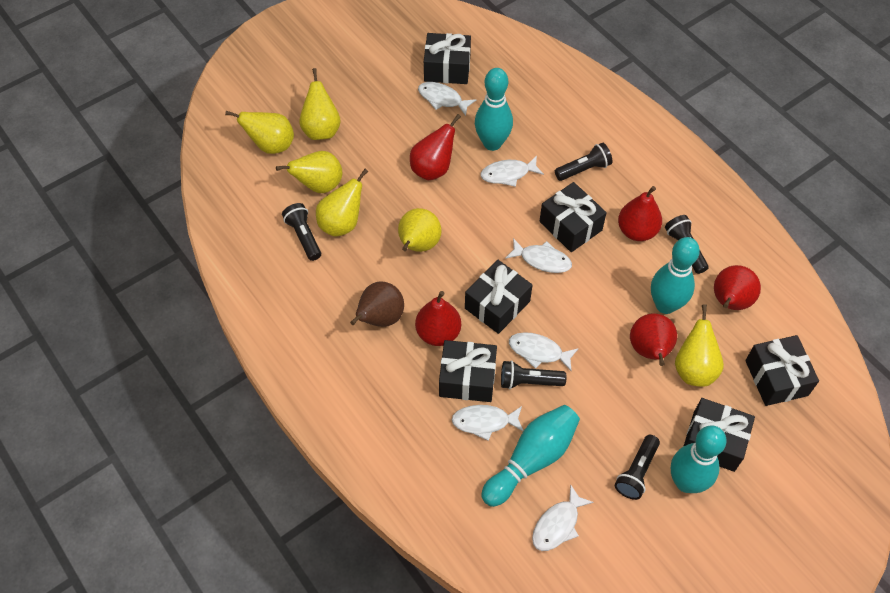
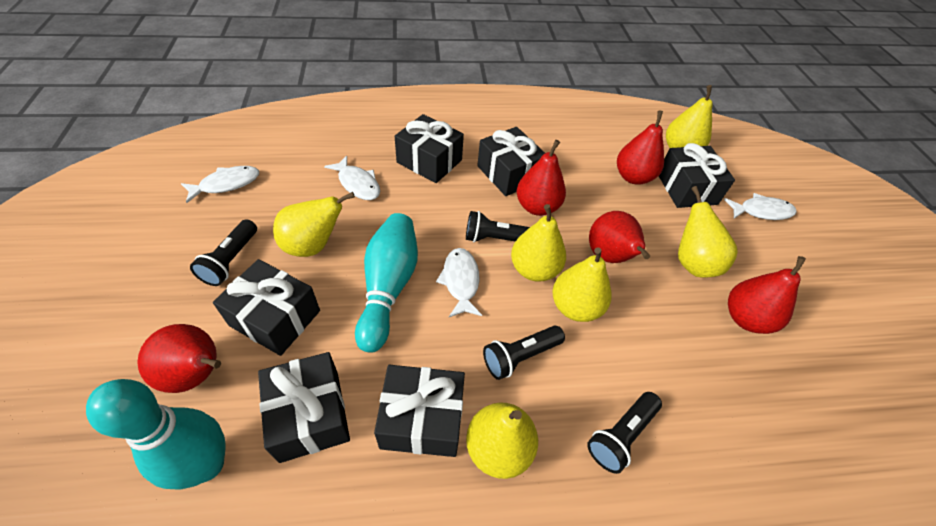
black flashlight: [282,203,321,261] [501,360,566,389] [555,143,613,181] [615,435,660,500] [665,215,709,274] = 5 -> [190,219,257,286] [466,211,530,242] [483,326,565,380] [587,392,662,474] = 4
brown pear: [350,281,404,327] = 1 -> none = 0
turquoise bowling pin: [475,68,513,151] [481,405,580,507] [651,237,700,314] [671,425,727,493] = 4 -> [86,379,225,489] [355,213,418,352] = 2
white fish: [418,82,476,116] [452,405,524,441] [480,156,544,187] [505,238,572,273] [509,332,579,371] [532,484,594,551] = 6 -> [181,166,259,203] [324,155,380,200] [436,248,482,317] [724,193,797,220] = 4

